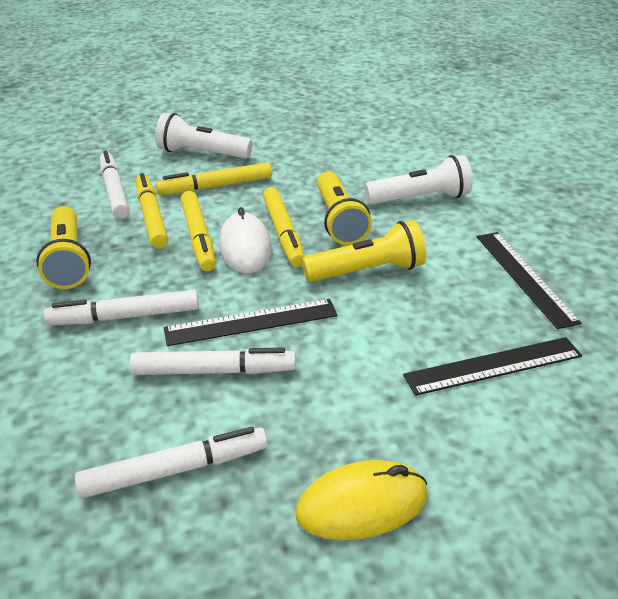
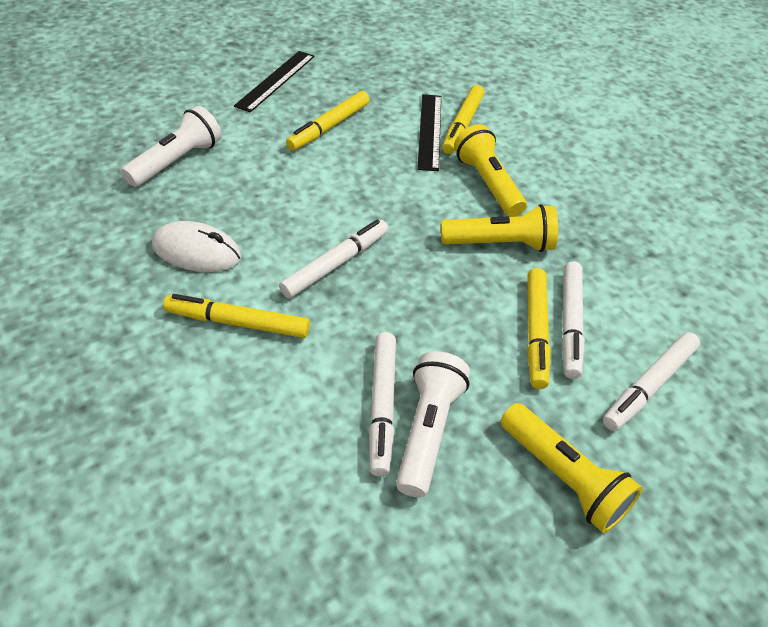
black ruler: [164,299,338,346] [403,337,582,396] [477,232,582,329] = 3 -> [234,51,315,113] [417,94,441,171] = 2
yellow mouse: [296,460,428,540] = 1 -> none = 0

